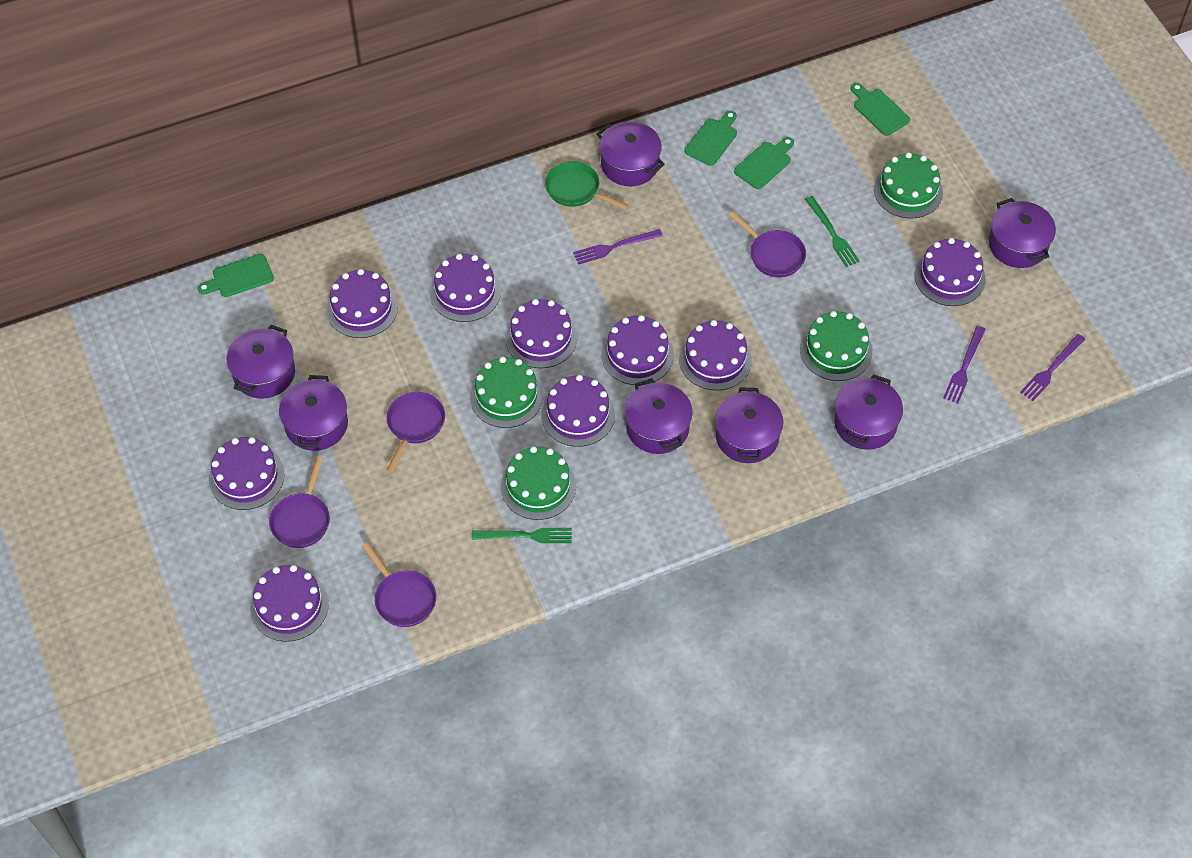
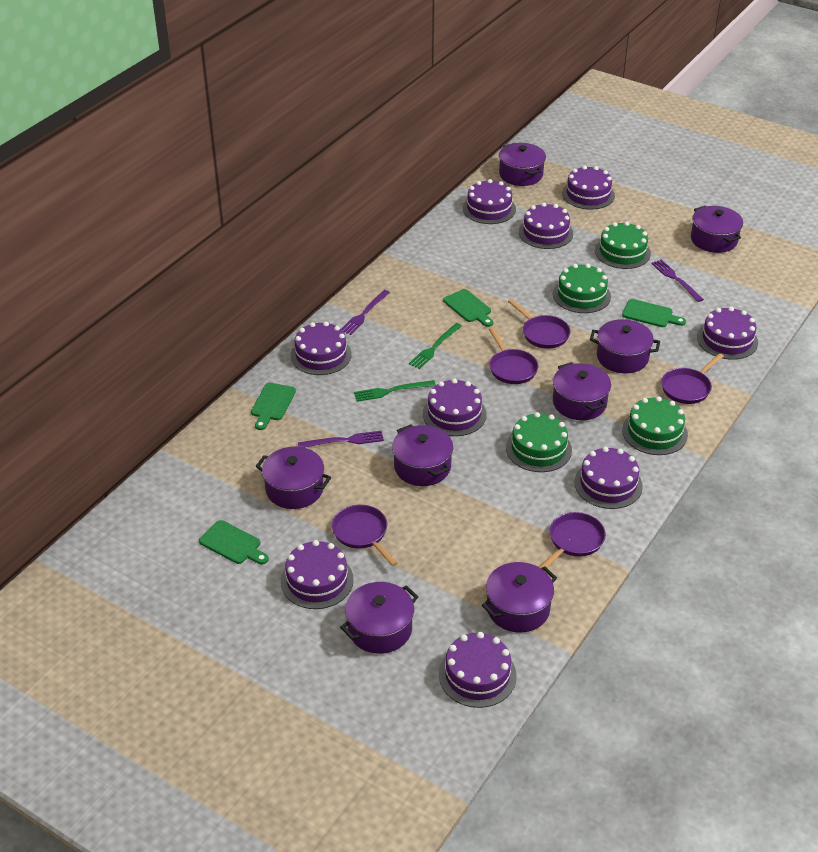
green pan: [545,161,629,210] = 1 -> none = 0
purple pan: [269,457,330,548] [361,542,436,627] [387,392,445,473] [728,211,806,277] = 4 -> [332,505,398,566] [489,327,538,384] [508,299,570,349] [539,512,606,568] [661,353,724,404] = 5
purple pot: [227,325,295,399] [279,375,348,451] [597,121,665,186] [625,378,693,454] [715,387,783,463] [834,374,903,450] [989,198,1056,268] = 7 -> [256,446,331,509] [340,582,418,654] [392,425,453,486] [482,562,557,633] [499,143,546,186] [553,362,611,420] [590,319,660,373] [691,206,743,253] = 8

